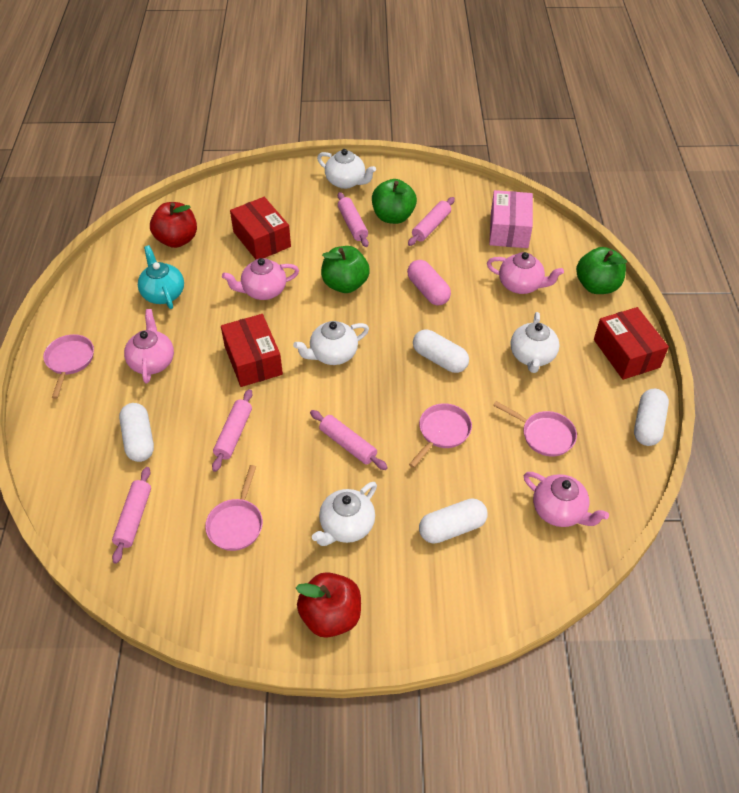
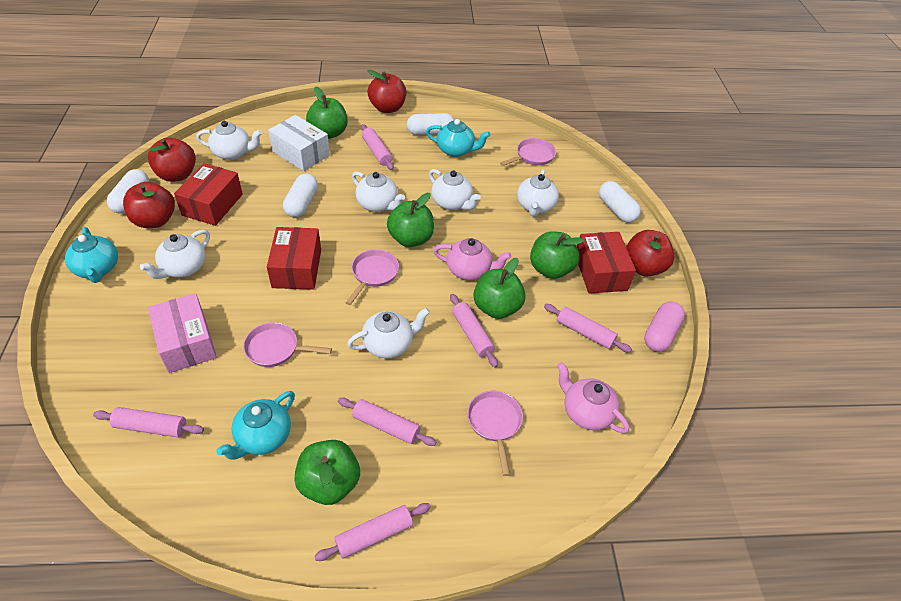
green apple: [321,246,370,293] [372,179,417,224] [576,247,627,294] = 3 -> [294,440,360,505] [306,86,348,139] [387,193,434,247] [474,258,526,319] [530,232,584,279] = 5
pink rolling pin: [112,467,151,564] [212,389,252,472] [310,410,388,470] [338,192,369,247] [408,197,455,246] = 5 -> [93,407,204,438] [314,503,431,561] [338,398,436,446] [361,124,394,170] [450,294,498,368] [544,304,632,352] = 6
pink teapot: [124,309,174,384] [222,258,299,300] [487,252,564,294] [524,472,609,527] = 4 -> [434,238,511,280] [557,362,629,433] = 2
red apple: [150,202,197,248] [296,572,361,638] = 2 -> [123,182,175,228] [148,137,196,182] [367,70,406,113] [626,230,674,277] = 4
turquoise teapot: [138,245,184,309] = 1 -> [65,227,118,283] [216,391,295,460] [426,119,490,157] = 3
white box: none = 0 -> [268,115,330,171] = 1
white teapot: [293,321,369,365] [312,482,377,546] [317,149,376,189] [510,312,560,373] = 4 -> [140,230,210,279] [196,121,262,160] [347,308,430,358] [352,172,405,212] [429,169,481,210] [517,169,559,217] = 6

